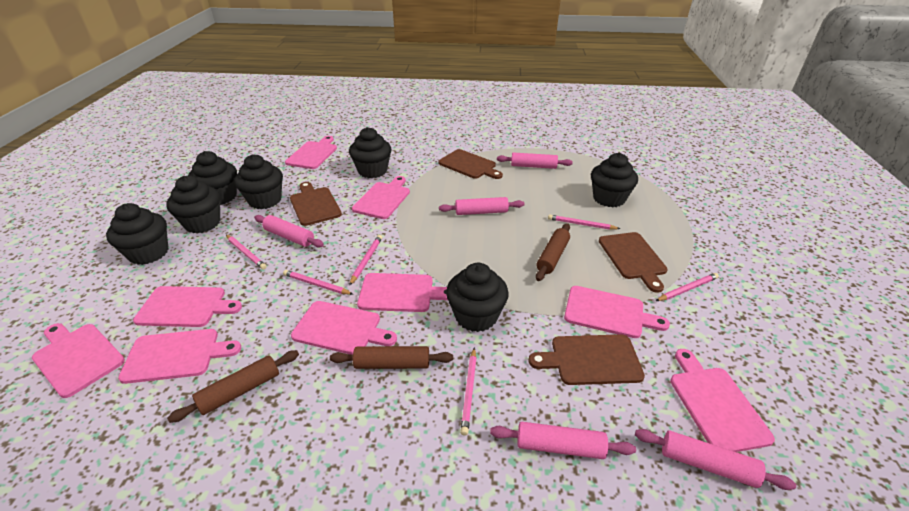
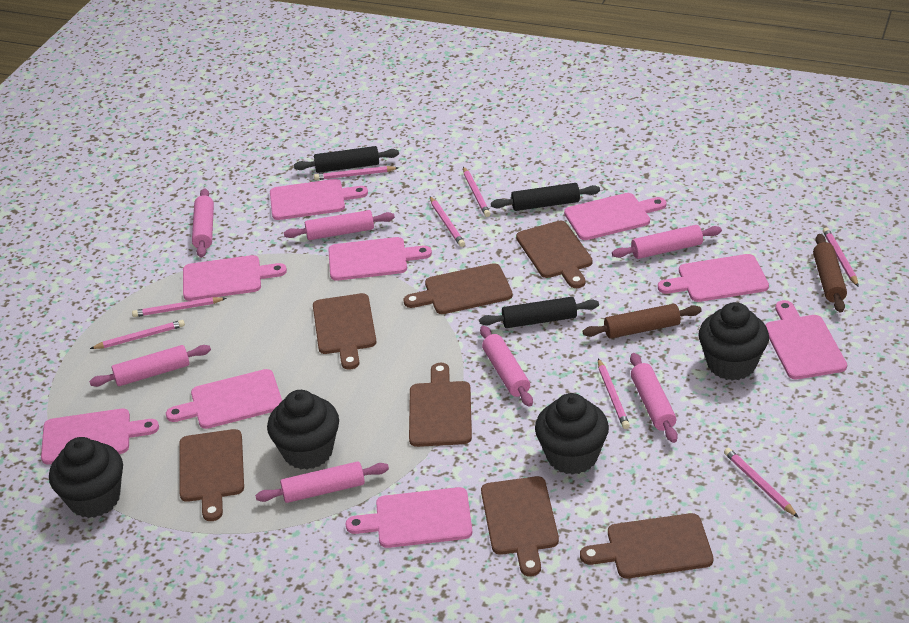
black cupcake: [106,203,169,265] [166,176,220,233] [188,151,237,205] [234,154,283,209] [349,127,392,178] [446,263,509,332] [591,153,638,207] = 7 -> [49,437,123,518] [267,390,339,470] [535,393,609,475] [698,302,769,381] = 4
black rolling pin: none = 0 -> [294,146,399,173] [479,297,599,328] [491,183,600,211] = 3
brown cutting board: [290,182,342,226] [438,149,503,179] [529,334,645,385] [599,232,668,293] = 4 -> [179,429,244,521] [313,293,377,370] [404,263,513,314] [409,363,472,447] [481,476,559,576] [516,221,593,288] [580,513,713,579] = 7
brown rolling pin: [167,350,299,423] [330,346,453,369] [536,223,570,281] = 3 -> [583,304,702,339] [813,234,847,313] = 2
pink pencil: [226,235,267,270] [283,270,354,295] [349,235,382,286] [460,347,477,436] [548,214,620,230] [656,273,719,301] = 6 -> [90,320,185,349] [132,297,226,317] [314,166,399,180] [430,197,465,247] [463,167,491,217] [598,358,630,429] [724,448,798,517] [823,227,859,287] = 8
pink rolling pin: [254,215,324,247] [439,197,525,215] [490,422,636,459] [497,153,573,169] [635,429,796,490] = 5 -> [89,345,211,387] [192,188,214,258] [255,461,389,503] [284,210,395,240] [480,326,533,407] [612,225,722,259] [630,353,678,443] = 7

